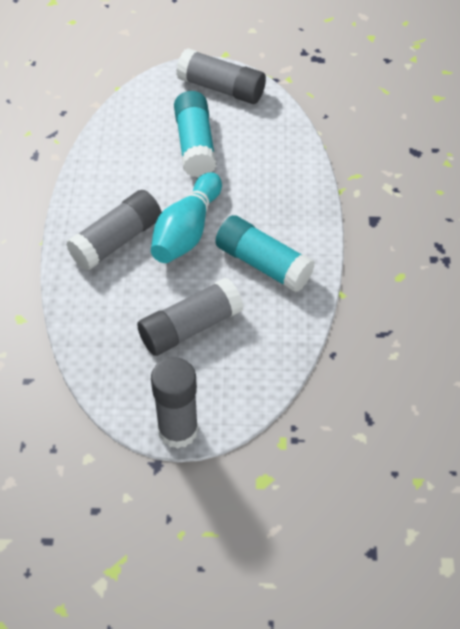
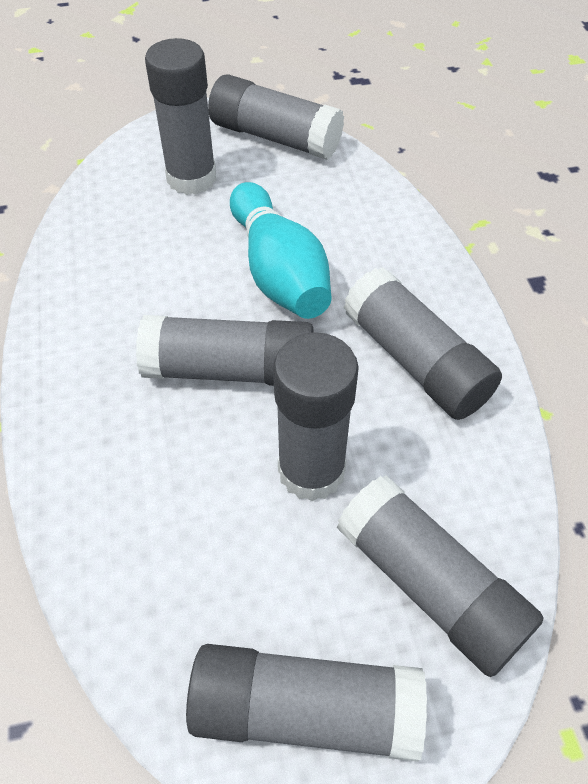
grey glue stick: [66,190,162,271] [137,278,243,356] [151,357,199,449] [176,48,266,104] = 4 -> [136,315,314,386] [145,38,216,195] [186,644,427,762] [208,74,344,160] [273,332,359,501] [336,475,544,677] [343,267,502,420] = 7
turquoise glue stick: [174,91,217,177] [215,215,315,293] = 2 -> none = 0

